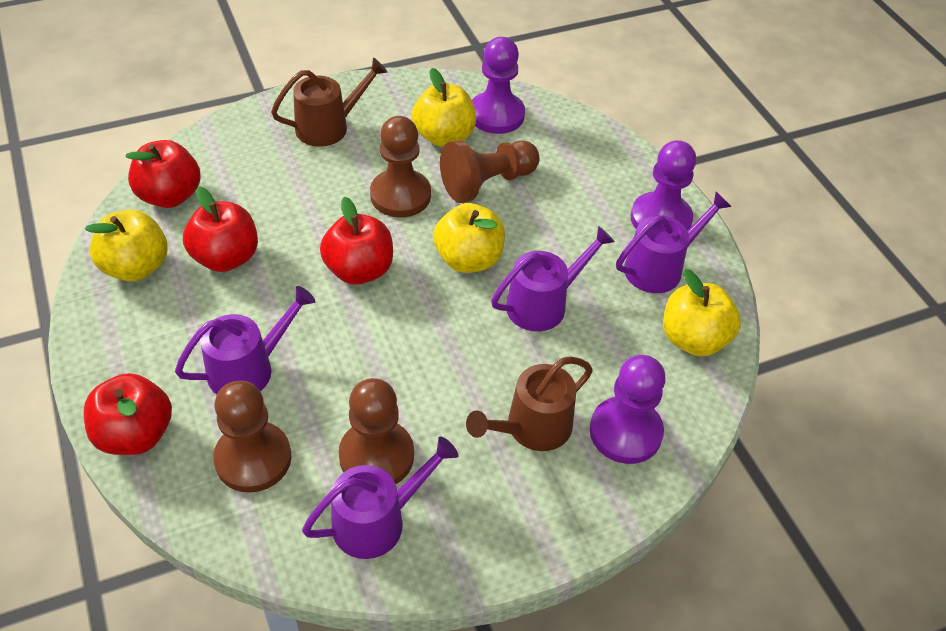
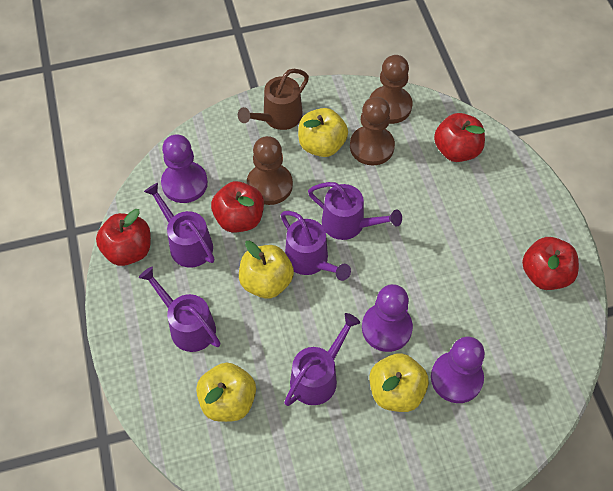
brown pawn: [213,381,291,493] [338,378,414,484] [370,116,431,218] [440,140,539,203] = 4 -> [247,136,293,205] [350,97,395,165] [370,55,413,124] = 3
brown watering can: [271,58,387,147] [466,356,593,451] = 2 -> [238,69,309,130] = 1
purple watering can: [175,286,316,394] [302,437,458,559] [491,226,615,331] [616,192,732,293] = 4 -> [139,267,220,352] [144,183,215,268] [281,211,351,281] [284,313,360,406] [308,182,402,240] = 5

